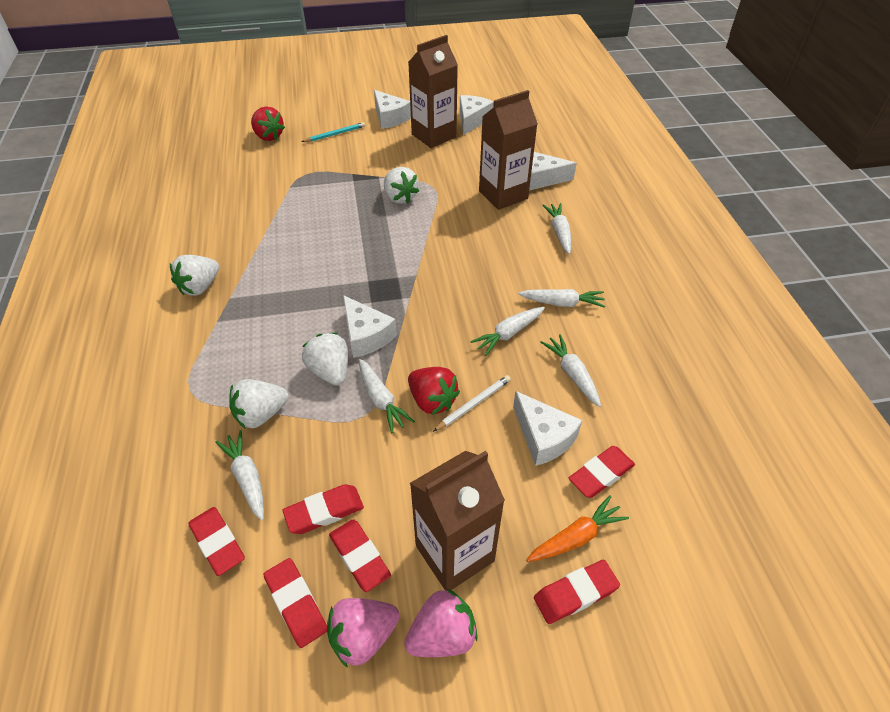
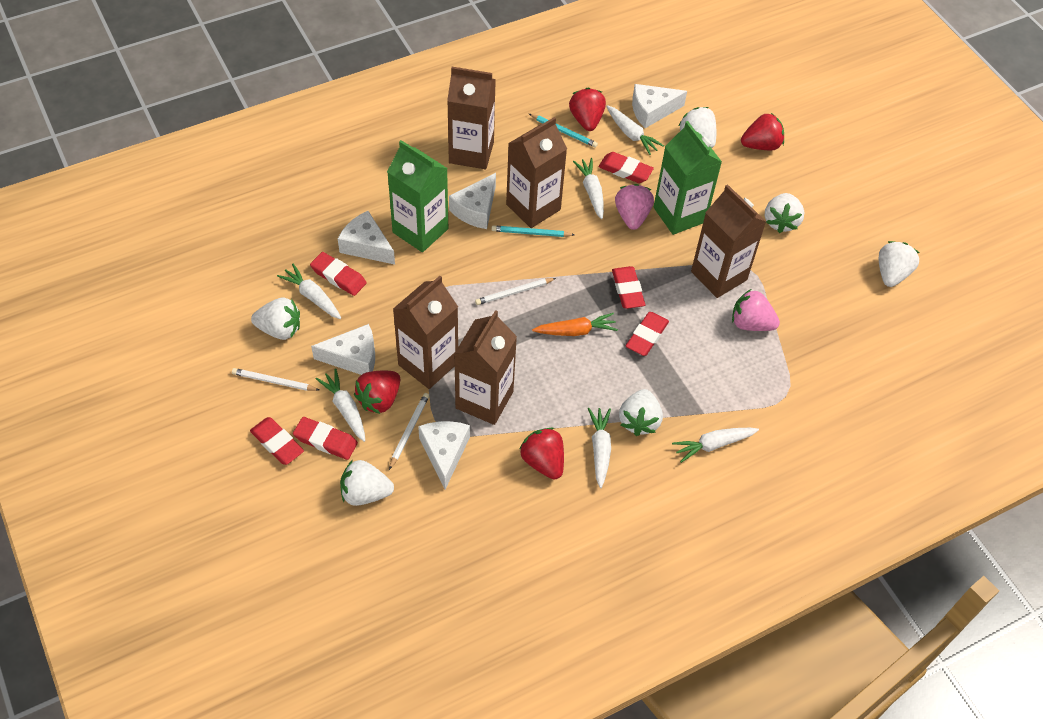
brown carton: [409,35,458,148] [410,451,505,591] [479,90,538,210] = 3 -> [393,276,458,389] [447,67,496,169] [454,310,517,425] [506,117,567,228] [691,184,766,298] = 5
green carton: none = 0 -> [387,140,448,252] [654,121,722,235] = 2
red strawberry: [251,106,285,141] [408,367,460,415] = 2 -> [354,370,400,414] [520,428,564,480] [569,88,606,131] [741,113,784,150] = 4
turquoise pencil: [302,122,365,142] = 1 -> [491,225,574,237] [529,114,598,148] = 2
white pencil: [433,375,511,432] = 1 -> [232,368,319,391] [389,393,429,470] [475,278,556,305] = 3
white strawberry: [170,255,219,296] [229,379,288,428] [302,333,348,386] [384,167,419,204] = 4 -> [251,297,300,340] [340,460,394,506] [619,389,663,436] [679,107,716,148] [765,193,804,233] [878,241,919,287] = 6

